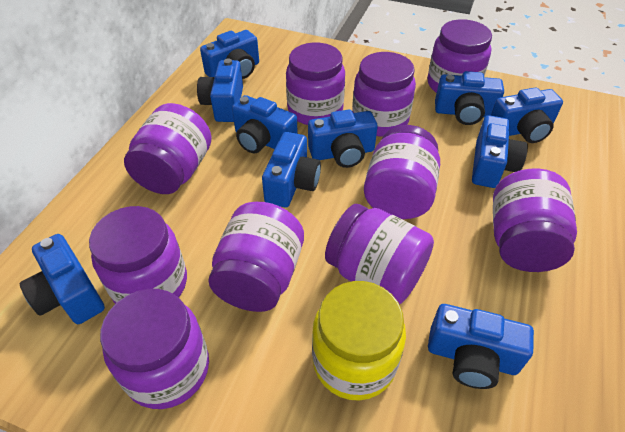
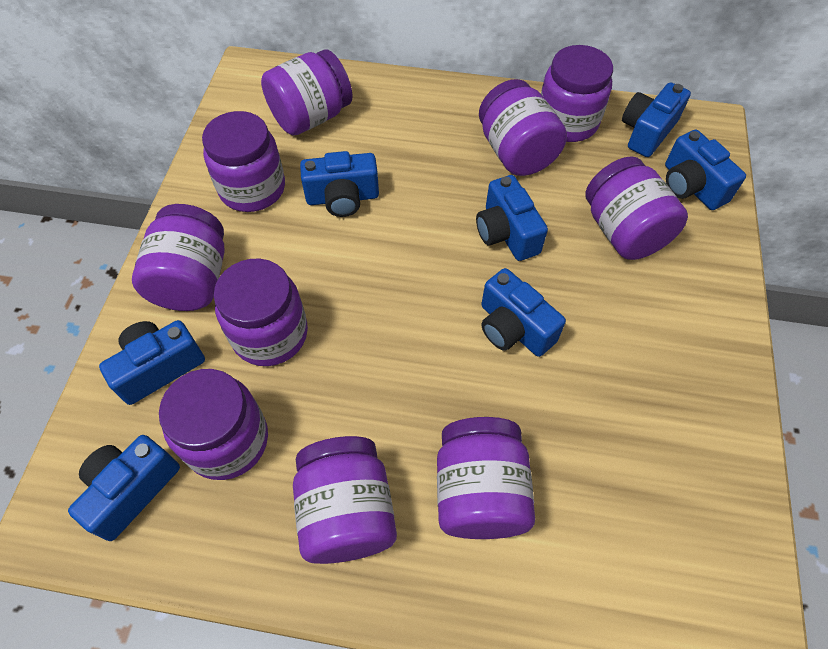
blue camera: [20,234,105,324] [197,59,243,122] [200,30,259,79] [232,95,298,153] [262,132,321,207] [308,110,378,168] [428,304,534,389] [435,71,504,125] [472,115,528,188] [491,87,563,143] = 10 -> [68,435,180,541] [99,320,205,405] [300,151,379,217] [476,175,548,261] [481,268,566,357] [622,82,691,157] [665,130,746,210] = 7
yellow jar: [312,281,406,401] = 1 -> none = 0

